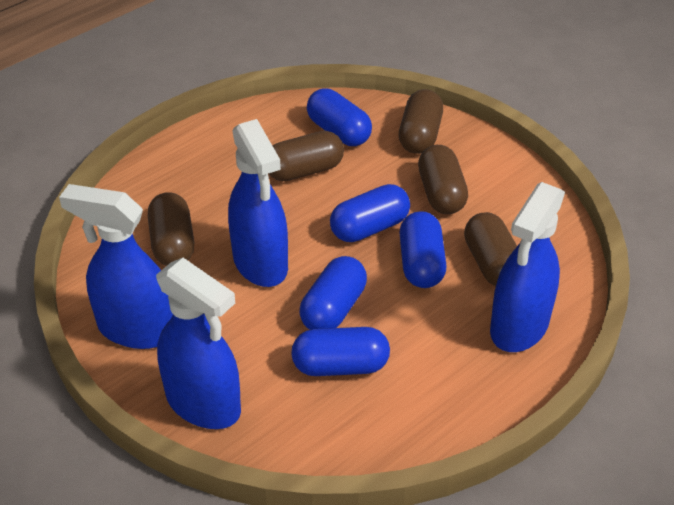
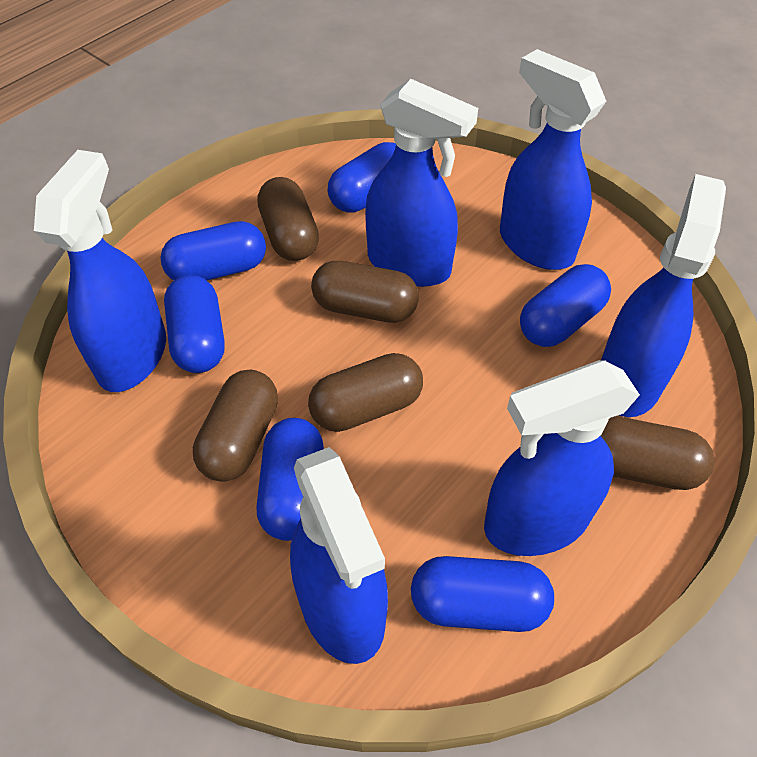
blue capsule: [291,327,390,376] [300,256,367,330] [307,89,372,146] [330,184,410,242] [399,211,447,288] = 5 -> [161,221,266,280] [164,275,225,373] [256,418,324,541] [328,142,396,213] [411,556,554,632] [520,264,611,347] = 6
blue spray bottle: [59,184,173,349] [156,258,241,429] [228,119,288,287] [490,182,565,352] = 4 -> [34,150,166,392] [290,447,388,664] [365,79,478,287] [484,360,640,556] [500,49,606,270] [601,174,726,417] = 6

